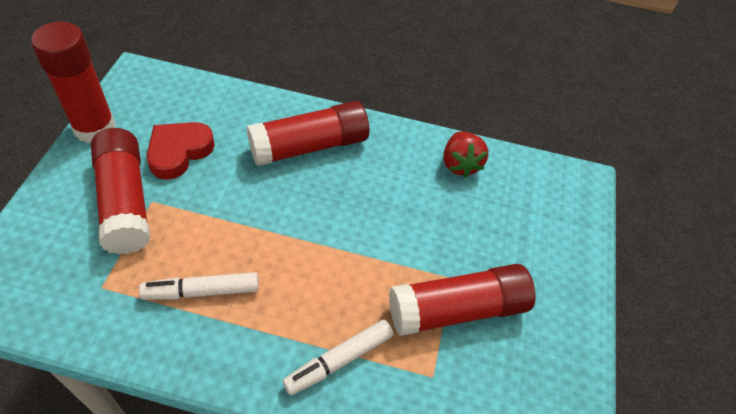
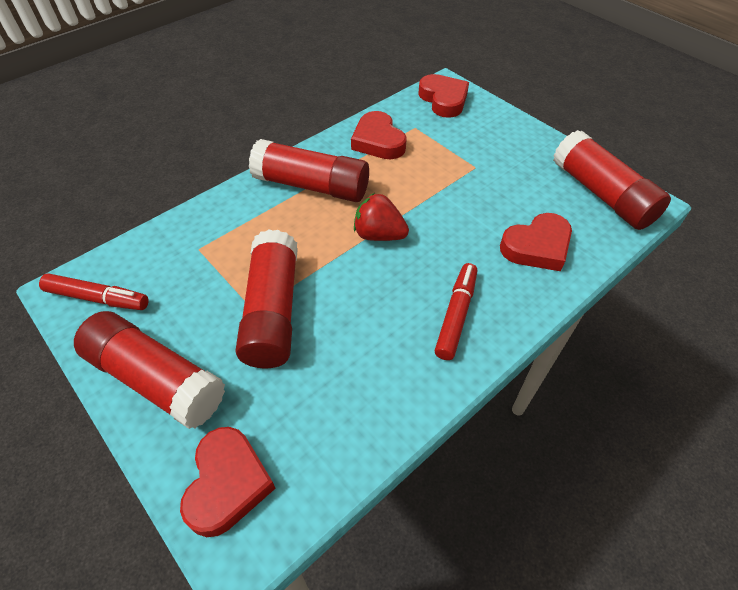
red heart: [147,122,215,180] = 1 -> [180,427,276,537] [351,111,407,159] [418,74,469,118] [500,213,572,271] = 4
red marker: none = 0 -> [39,273,149,310] [435,263,477,360] = 2
white marker: [139,272,259,300] [283,320,393,395] = 2 -> none = 0

